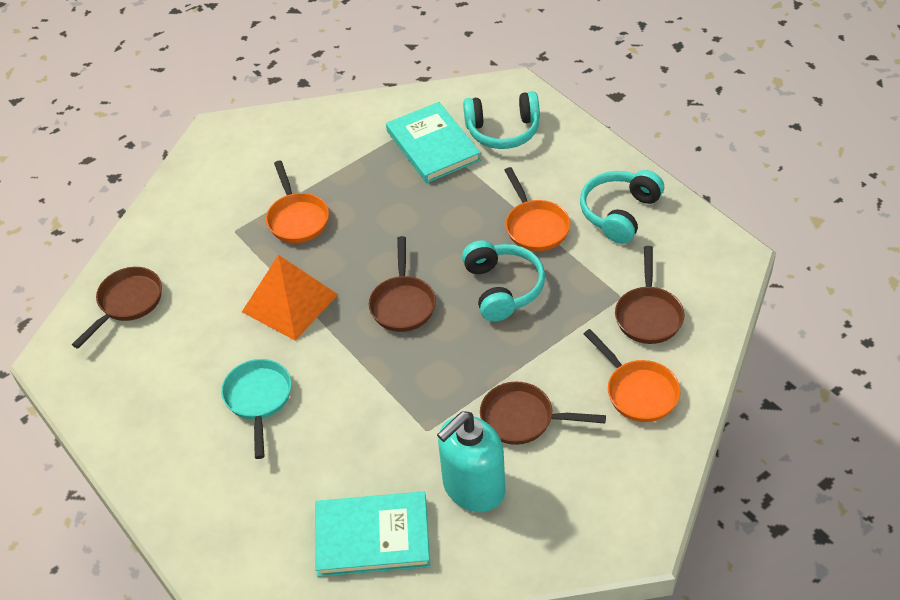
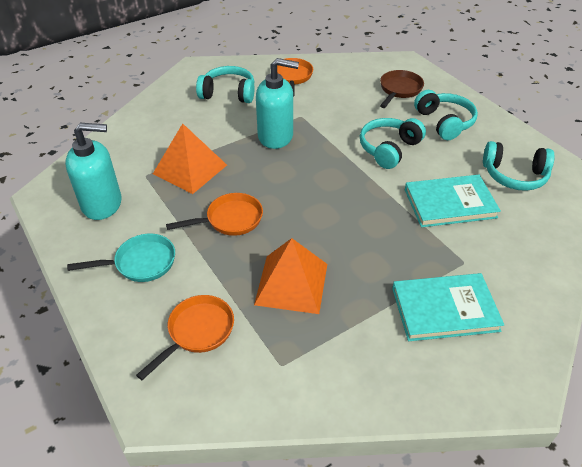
brown pan: [72,267,162,348] [369,236,436,332] [480,382,606,445] [615,246,684,344] = 4 -> [380,70,424,108] = 1
orange pyramid: [242,255,338,341] = 1 -> [153,124,227,194] [254,238,327,314] = 2
turquoise headphones: [462,240,545,322] [463,91,540,149] [580,170,664,244] = 3 -> [196,66,254,103] [360,118,426,169] [414,90,478,140] [483,141,555,191] = 4
turquoise soap dispenser: [437,412,505,512] = 1 -> [65,123,121,220] [256,58,299,149] = 2

